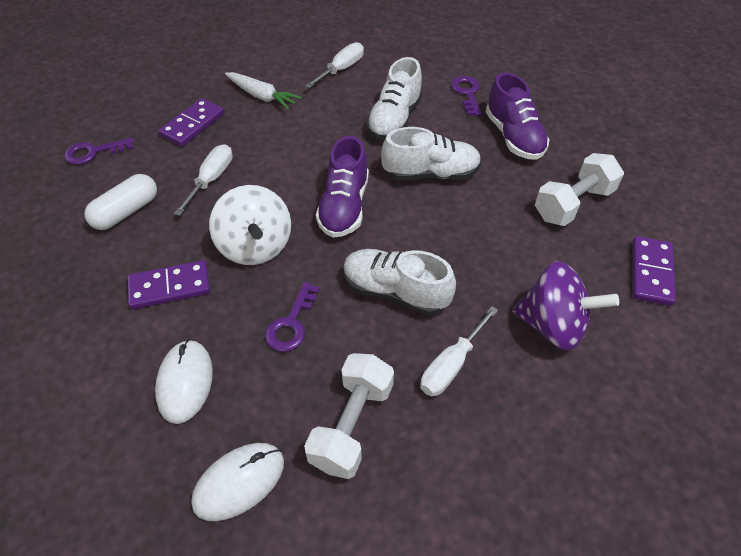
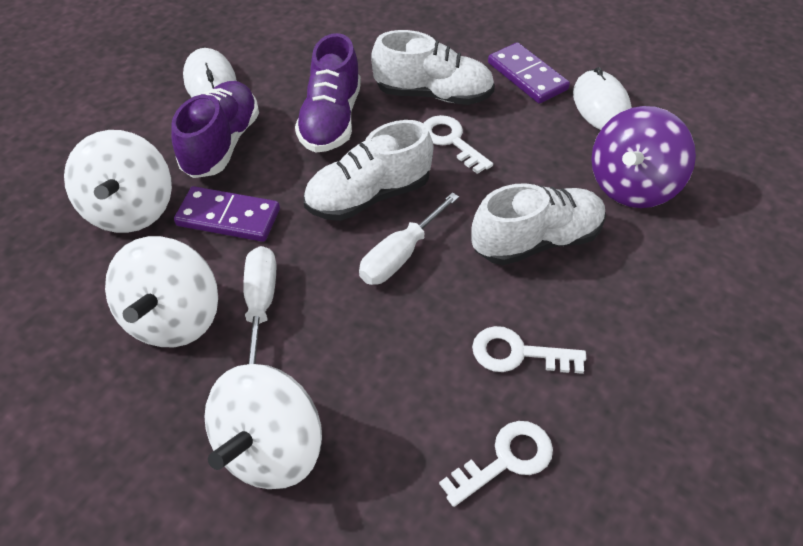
purple domino: [128,260,210,309] [158,98,224,147] [632,236,676,306] = 3 -> [174,186,280,242] [488,42,570,104] = 2
purple key: [64,138,134,165] [265,282,320,352] [451,76,482,116] = 3 -> none = 0
white capsule: [84,174,157,230] = 1 -> none = 0
white carrot: [225,72,302,110] = 1 -> none = 0
white dumbbell: [304,353,394,479] [535,153,624,226] = 2 -> none = 0
white key: none = 0 -> [423,115,493,174] [439,421,553,507] [472,326,586,374] = 3
white screwdriver: [174,144,233,216] [305,42,364,88] [420,306,498,396] = 3 -> [243,246,276,364] [359,192,459,285] = 2
white spinning top: [209,185,291,265] = 1 -> [64,130,172,233] [105,236,218,347] [204,364,322,489] = 3

